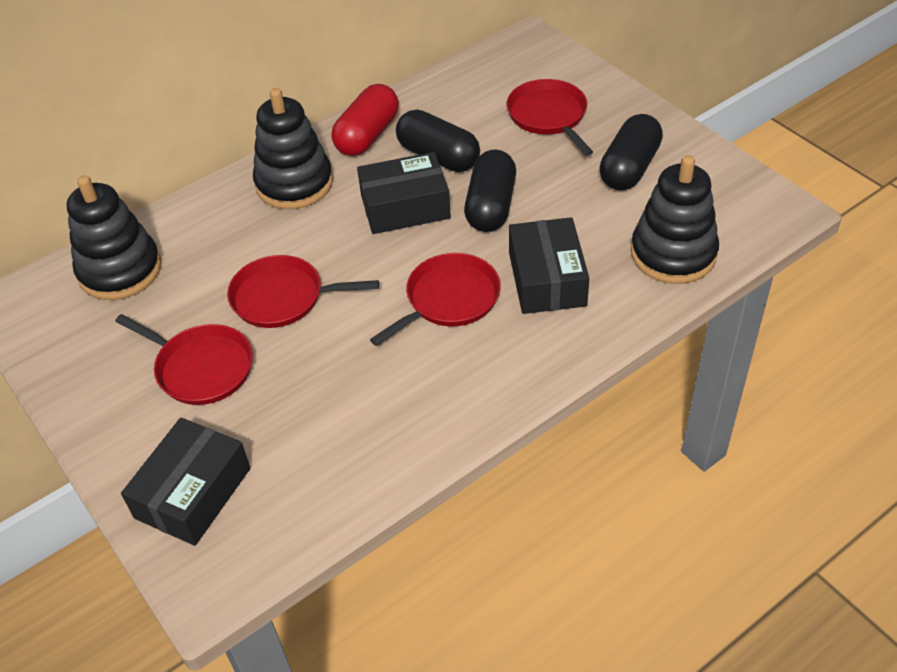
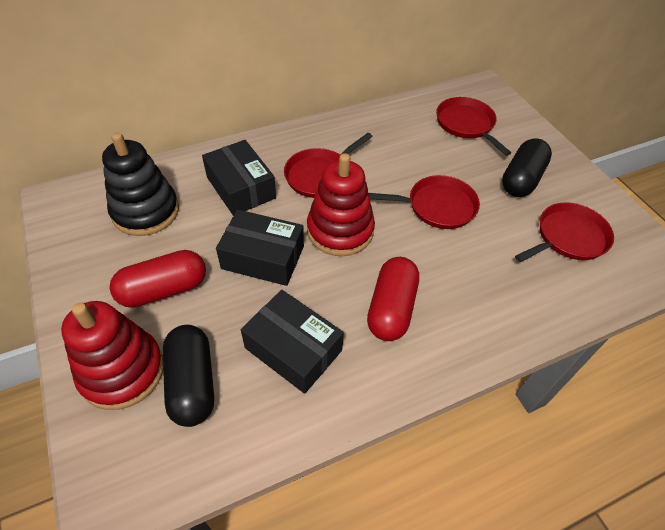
black capsule: [396,110,480,172] [464,150,516,232] [599,114,663,191] = 3 -> [163,325,214,427] [502,138,552,197] = 2
black stacking toy: [67,175,161,300] [253,88,333,209] [631,155,719,284] = 3 -> [102,132,179,236] = 1
red capsule: [332,84,399,156] = 1 -> [109,250,206,308] [367,257,419,341] = 2
red stacking toy: none = 0 -> [61,301,163,410] [307,153,375,256] = 2

